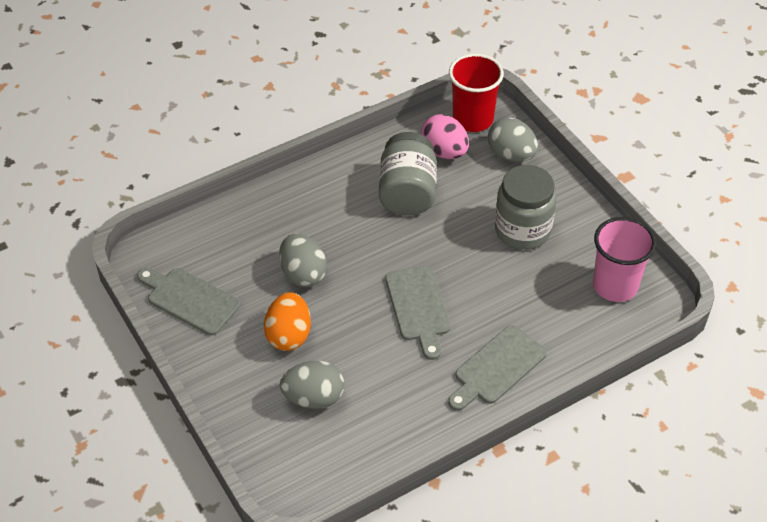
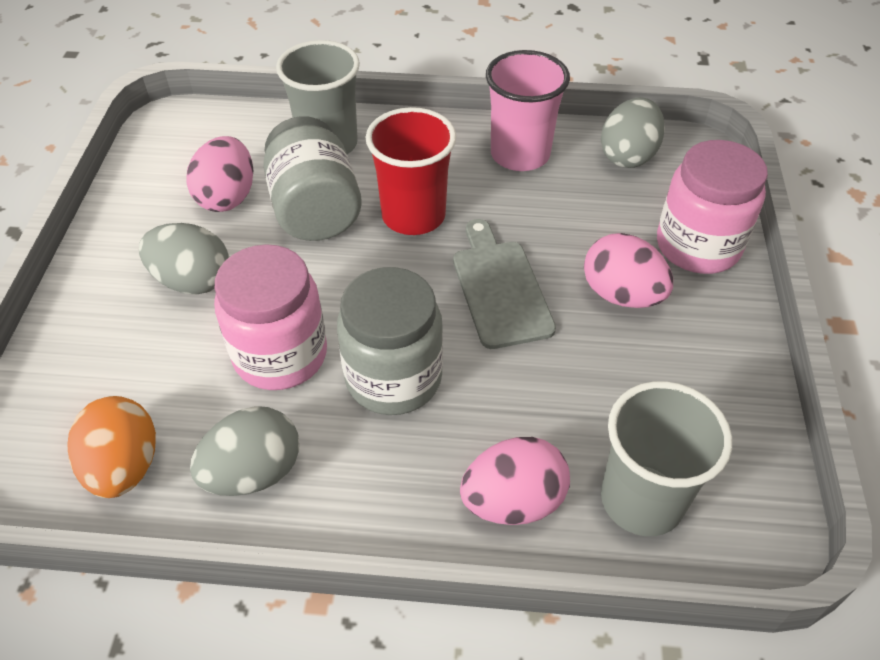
grey cup: none = 0 -> [276,40,360,154] [601,381,732,536] = 2
grey cutting board: [137,268,240,335] [385,266,450,360] [448,325,547,411] = 3 -> [453,219,556,349] = 1
pink egg: [421,114,469,159] = 1 -> [186,136,253,212] [460,437,570,525] [584,233,673,308] = 3
pink jar: none = 0 -> [214,244,327,390] [657,140,768,274] = 2

